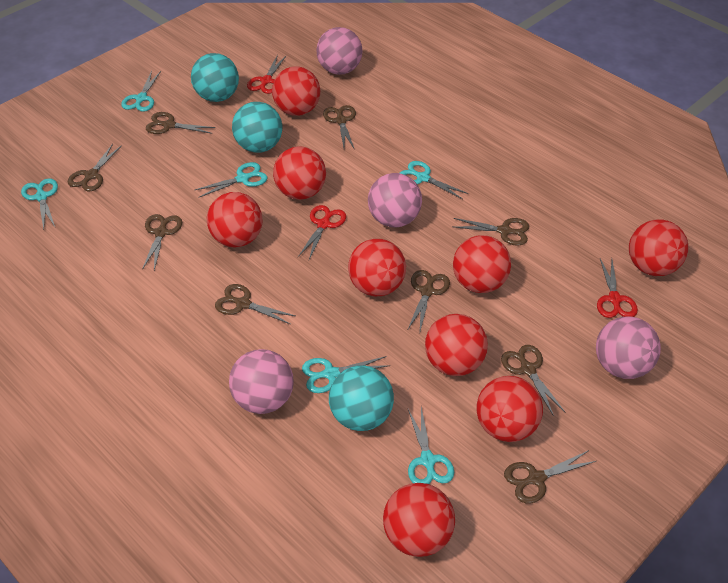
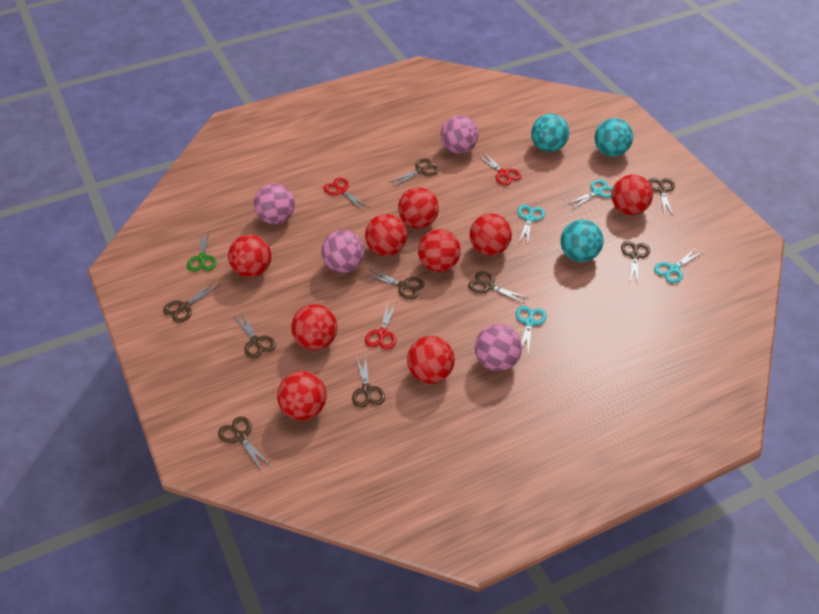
green scissors: none = 0 -> [187,230,217,272] = 1
turquoise scissors: [21,178,58,230] [121,71,161,112] [195,162,267,198] [302,356,390,393] [400,161,469,199] [408,407,454,484] = 6 -> [516,306,547,354] [517,205,545,244] [567,179,613,209] [654,249,704,283] = 4

